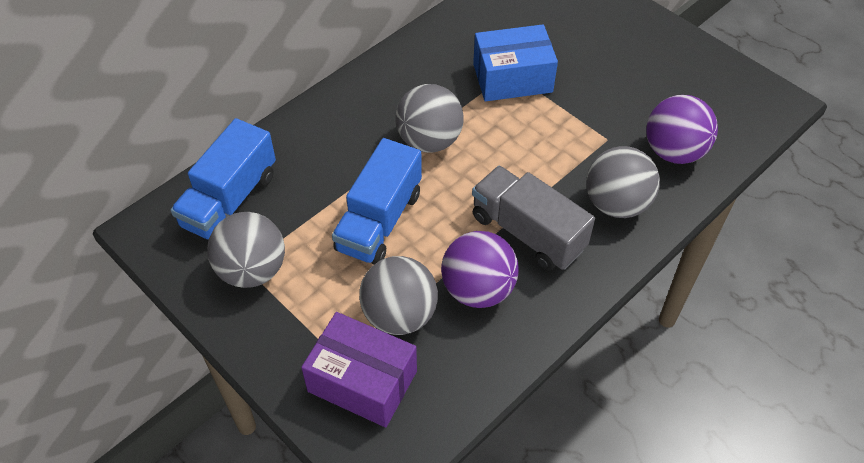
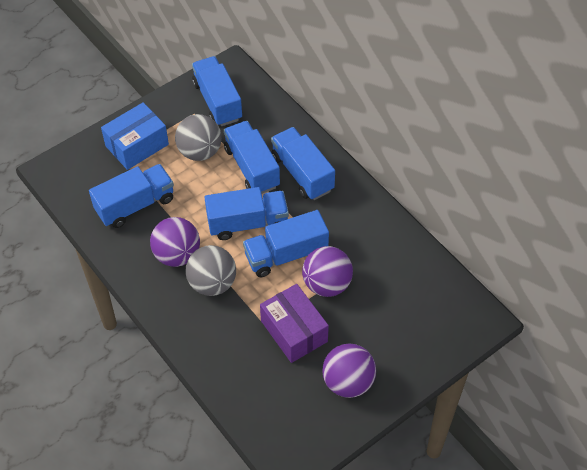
blue truck: [171,118,276,239] [332,138,422,265] = 2 -> [89,164,174,228] [192,56,242,126] [205,187,289,240] [224,121,280,194] [243,210,329,277] [271,127,335,200] = 6
grey ball: [207,212,285,288] [359,256,438,335] [395,84,464,153] [586,146,660,218] = 4 -> [175,114,222,161] [186,245,236,296] = 2
grey truck: [472,166,595,271] = 1 -> none = 0
purple ball: [441,231,519,308] [646,95,718,164] = 2 -> [150,217,200,267] [302,246,353,297] [322,343,376,398] = 3

